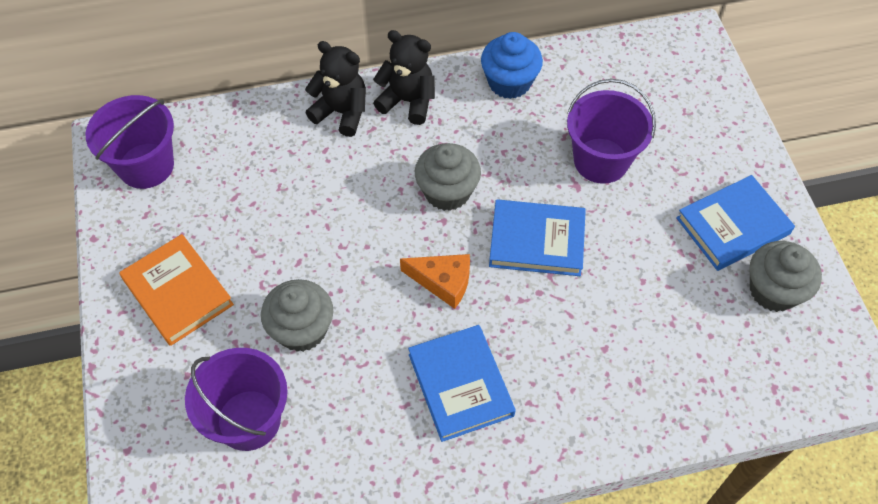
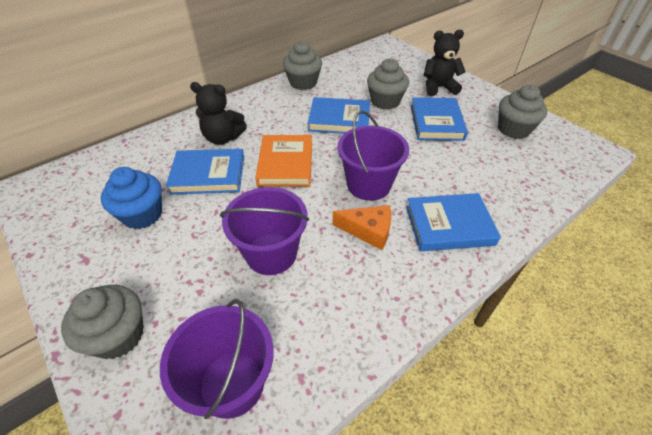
blue book: [408,325,516,442] [489,199,586,276] [676,175,795,271] = 3 -> [166,149,244,195] [308,97,370,134] [406,193,501,251] [411,97,468,141] = 4
grey cupcake: [261,279,333,352] [415,143,481,211] [749,241,822,312] = 3 -> [61,285,144,359] [283,41,322,90] [367,58,409,110] [498,85,548,139] = 4

